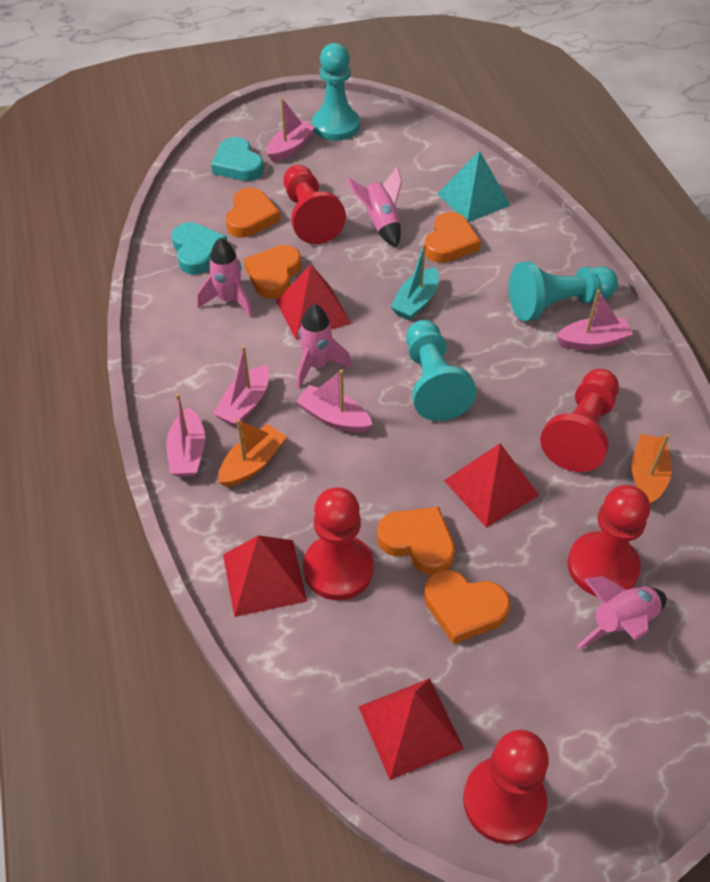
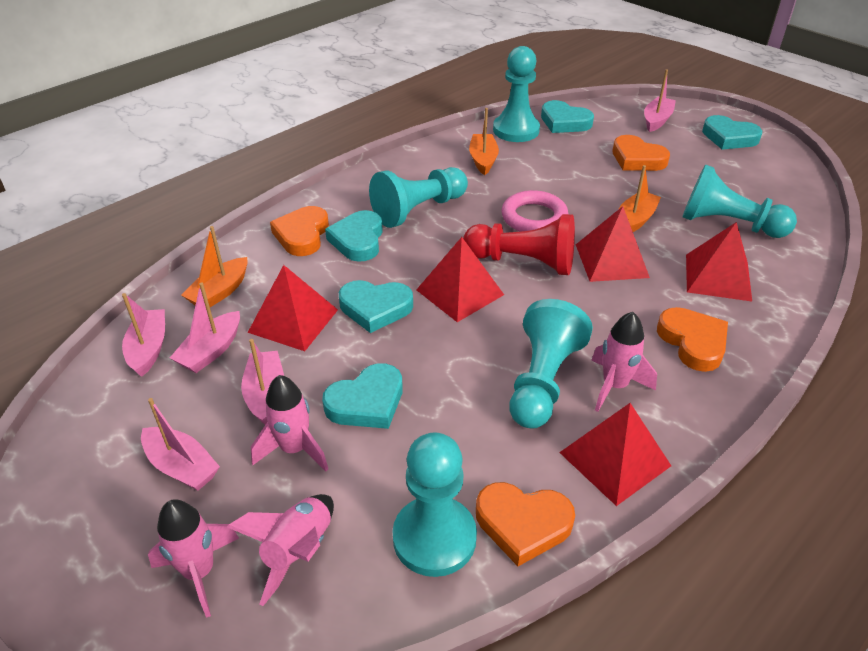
orange boat: [218,419,287,487] [631,434,672,503] = 2 -> [182,226,248,307] [469,108,499,175] [618,165,661,232] = 3
orange heart: [226,188,281,237] [244,245,301,299] [377,507,455,575] [424,569,510,644] [425,212,481,263] = 5 -> [270,206,329,256] [476,482,575,566] [612,135,670,171] [657,307,728,372] = 4
pink ring: none = 0 -> [502,190,568,232] = 1
red pawn: [283,165,346,244] [303,487,374,600] [463,730,549,844] [540,369,619,472] [567,485,650,596] = 5 -> [463,214,575,275] = 1
red pyramid: [223,535,307,617] [276,264,351,340] [358,678,464,780] [444,443,539,528] = 4 -> [248,265,338,351] [416,237,504,322] [559,403,671,506] [576,206,650,282] [686,222,752,301] = 5
turquoise boat: [391,243,439,321] = 1 -> none = 0
turquoise heart: [172,222,227,275] [211,137,264,181] = 2 -> [322,363,403,429] [325,210,383,262] [339,280,413,333] [541,100,594,133] [702,115,762,150] = 5
turquoise pawn: [312,43,360,141] [406,320,477,421] [509,262,618,321] = 3 -> [369,167,468,228] [392,432,477,577] [493,46,540,142] [509,299,593,428] [682,164,797,238] = 5
turquoise pyramid: [437,150,510,222] = 1 -> none = 0

